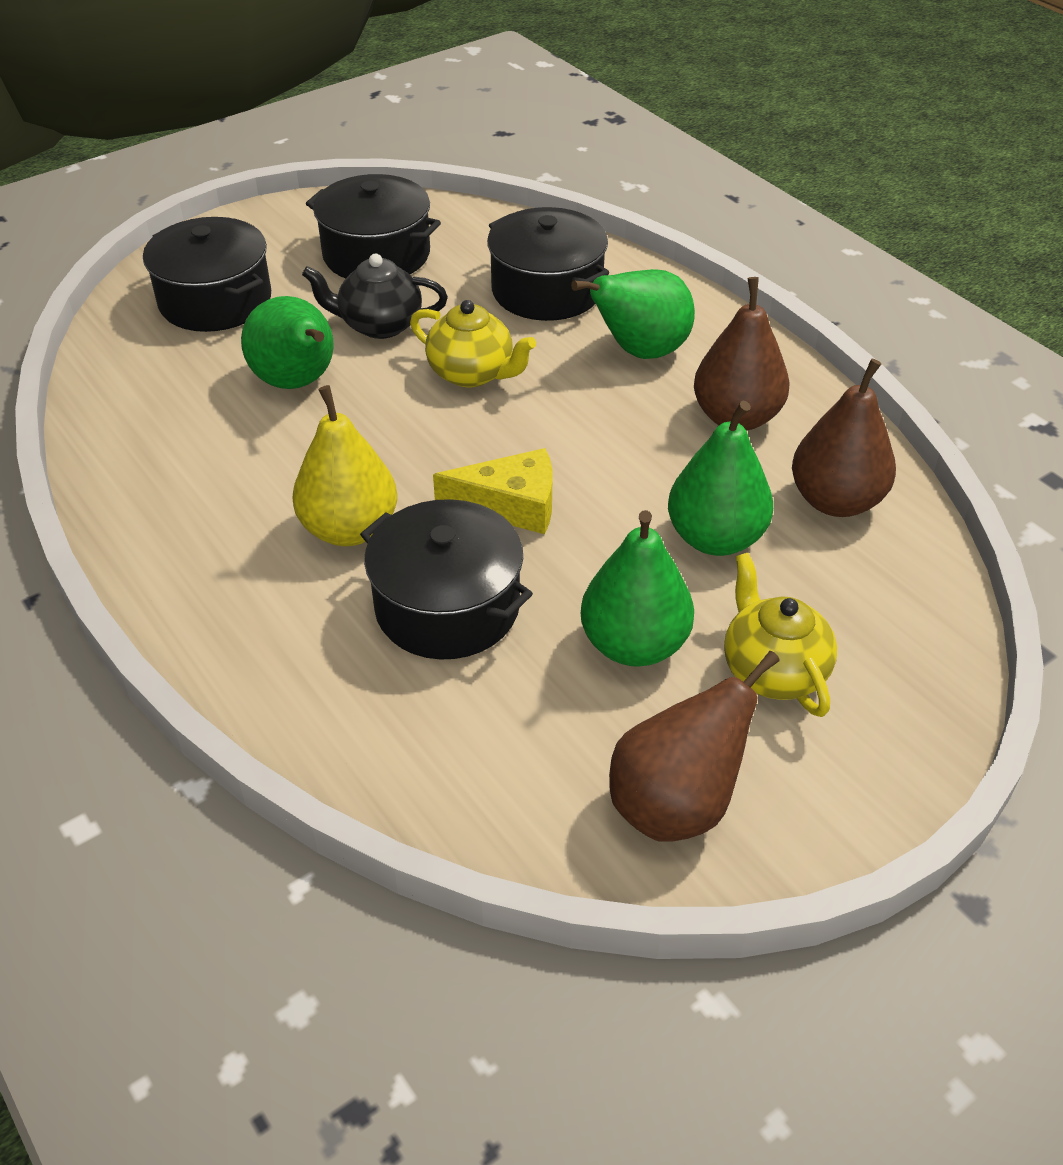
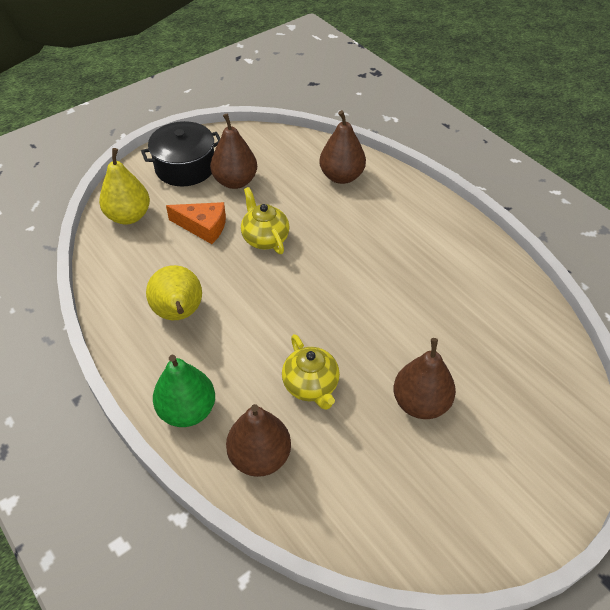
black pot: [143,217,271,332] [306,174,441,278] [360,499,533,659] [487,207,609,321] = 4 -> [141,121,220,186] = 1
black teapot: [302,253,448,339] = 1 -> none = 0
brown pear: [609,651,780,841] [694,277,789,431] [792,359,896,517] = 3 -> [210,114,257,189] [226,404,291,477] [319,110,366,184] [393,338,456,419] = 4
green pear: [241,296,334,389] [571,269,695,359] [581,510,694,667] [668,401,773,556] = 4 -> [153,355,215,427] = 1
orange cheese: none = 0 -> [166,202,226,244] = 1
yellow cheese: [433,448,552,534] = 1 -> none = 0
yellow pear: [292,385,397,546] = 1 -> [99,148,150,224] [146,265,202,320] = 2

